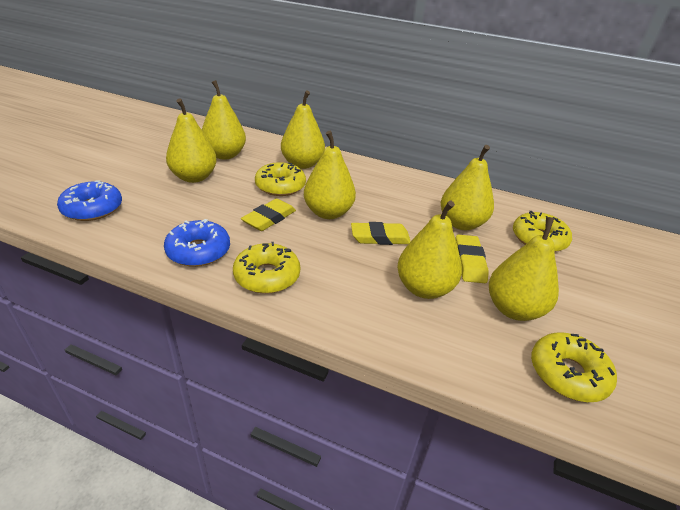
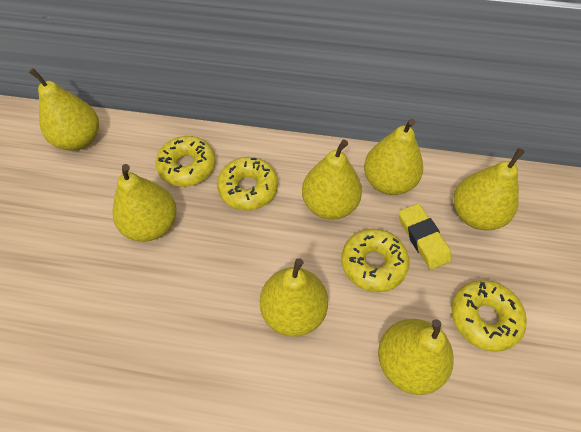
blue donut: [57,180,122,221] [164,219,230,267] = 2 -> none = 0
yellow eraser: [241,199,296,231] [351,222,411,245] [455,235,489,283] = 3 -> [399,204,452,270] = 1

